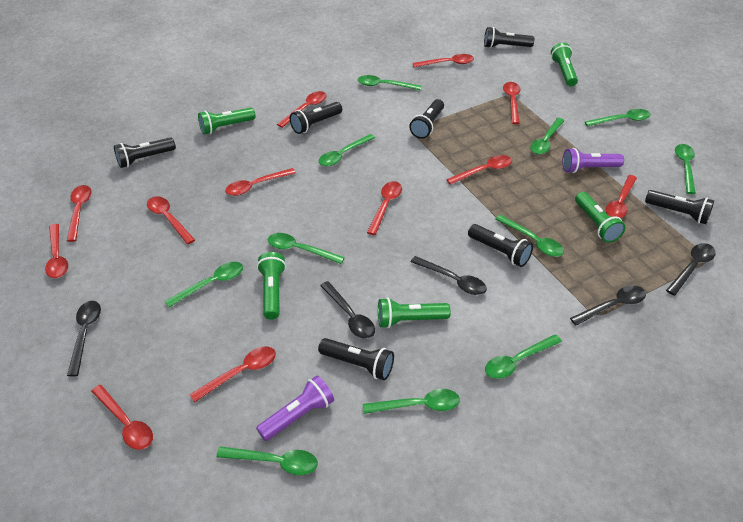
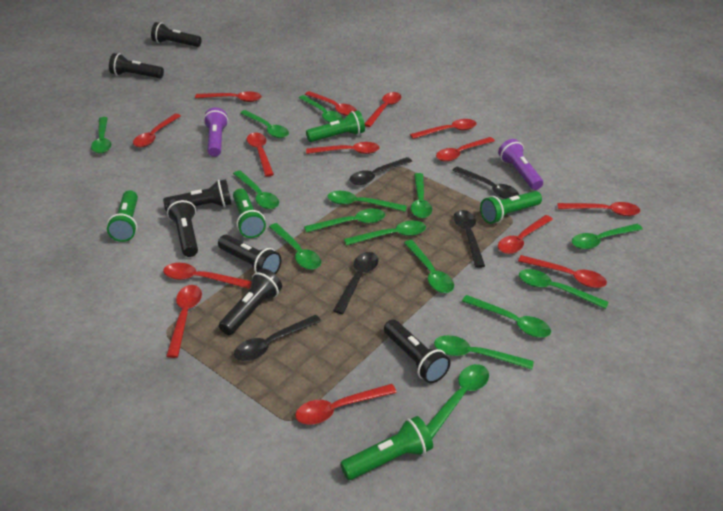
green spoon: [164,262,243,307] [216,446,318,475] [268,233,345,264] [319,134,375,166] [358,75,421,91] [363,389,460,414] [485,334,562,379] [495,215,564,257] [530,118,565,155] [585,109,651,127] [675,144,696,194] = 11 -> [91,117,111,154] [233,170,279,209] [240,110,289,138] [269,223,321,270] [299,95,343,123] [304,209,385,233] [327,191,407,212] [344,221,426,246] [404,240,454,293] [411,173,432,218] [427,364,489,438] [434,335,534,370] [462,295,551,338] [519,269,609,309] [572,224,643,249] = 15
red spoon: [45,224,68,278] [67,185,92,242] [91,385,153,450] [147,196,195,244] [189,347,276,402] [225,168,296,196] [277,91,327,128] [367,181,402,235] [413,54,474,67] [446,155,512,185] [503,82,520,124] [606,175,637,218] = 12 -> [133,113,181,147] [163,263,252,289] [166,285,202,358] [195,92,262,102] [247,133,274,177] [295,384,397,425] [305,91,357,116] [306,142,380,154] [364,92,401,127] [410,119,477,139] [436,137,495,162] [498,215,553,254] [518,255,607,288] [557,202,640,216] = 14

